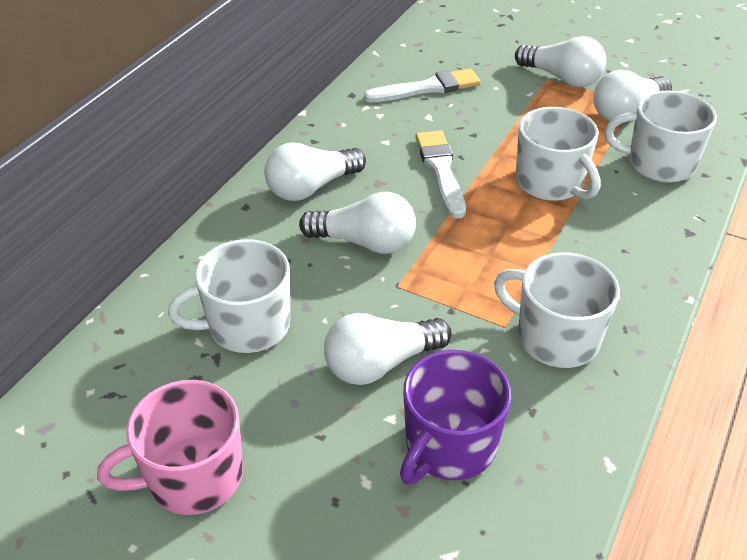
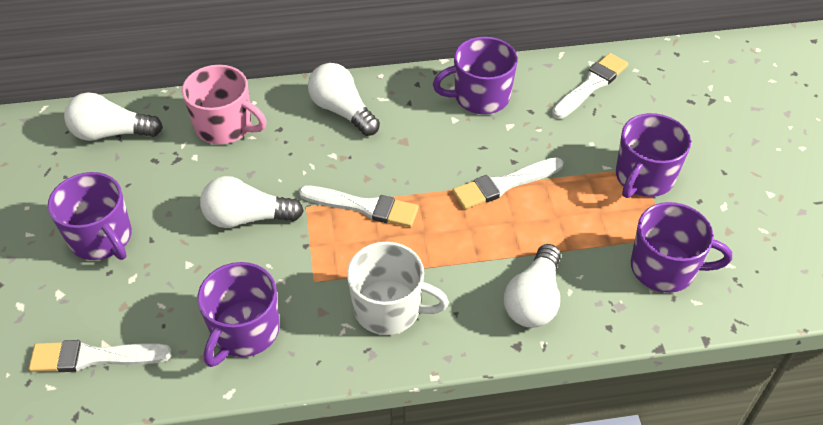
purple mug: [400,350,511,484] = 1 -> [47,172,132,260] [197,262,280,367] [433,37,518,114] [616,113,691,198] [631,202,732,293] = 5
white brush: [364,68,481,102] [415,130,466,219] = 2 -> [29,340,172,372] [299,185,419,227] [452,157,563,209] [552,53,628,119] = 4
white light bulb: [264,142,366,201] [299,192,416,254] [324,313,451,385] [515,36,606,87] [593,70,672,121] = 5 -> [64,92,163,141] [200,176,304,228] [308,63,380,136] [504,244,561,328] = 4
white mug: [168,239,290,353] [494,252,620,368] [516,107,600,201] [605,91,717,183] = 4 -> [347,242,449,335] = 1

